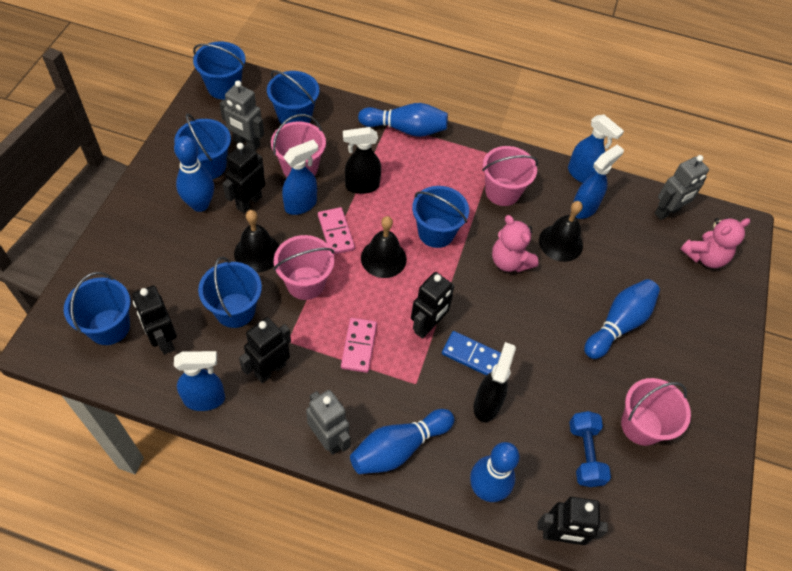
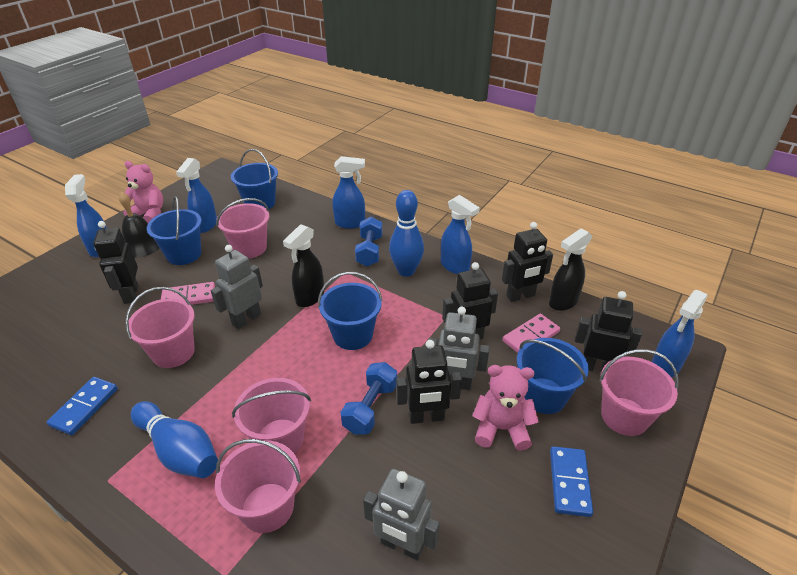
black bell: [234,210,279,273] [361,216,407,278] [539,201,583,262] = 3 -> [119,192,160,258] = 1
blue bowling pin: [174,136,214,212] [350,409,454,474] [358,103,448,137] [470,442,520,502] [584,279,660,359] = 5 -> [131,401,218,478] [389,190,424,277] = 2
blue bucket: [64,272,130,345] [174,113,231,179] [193,42,246,99] [198,257,262,328] [267,70,319,124] [412,186,469,248] = 6 -> [147,196,202,265] [231,149,278,209] [318,272,382,350] [517,338,589,414] = 4
blue domino: [442,331,501,376] = 1 -> [47,377,118,435] [550,446,593,517] = 2
blue dumbbell: [569,411,611,487] = 1 -> [341,362,397,435] [355,217,382,266] = 2
blue spray bottle: [174,351,225,411] [282,140,318,215] [568,115,624,183] [570,144,624,219] = 4 -> [65,174,107,257] [176,158,217,233] [332,156,365,229] [441,195,480,274] [651,290,708,378] = 5
pink bucket: [271,114,326,177] [274,235,334,300] [482,146,538,206] [621,378,691,446] = 4 -> [125,287,195,368] [215,439,301,533] [216,198,269,259] [232,378,311,454] [599,349,679,436] = 5

